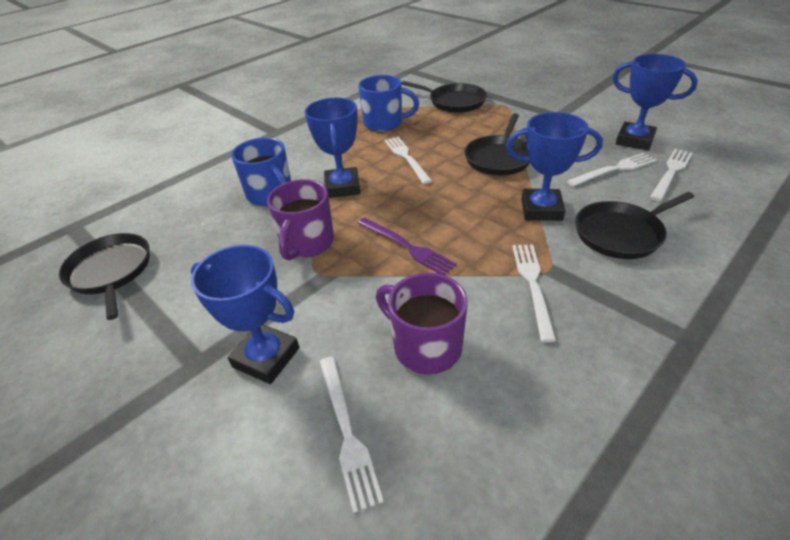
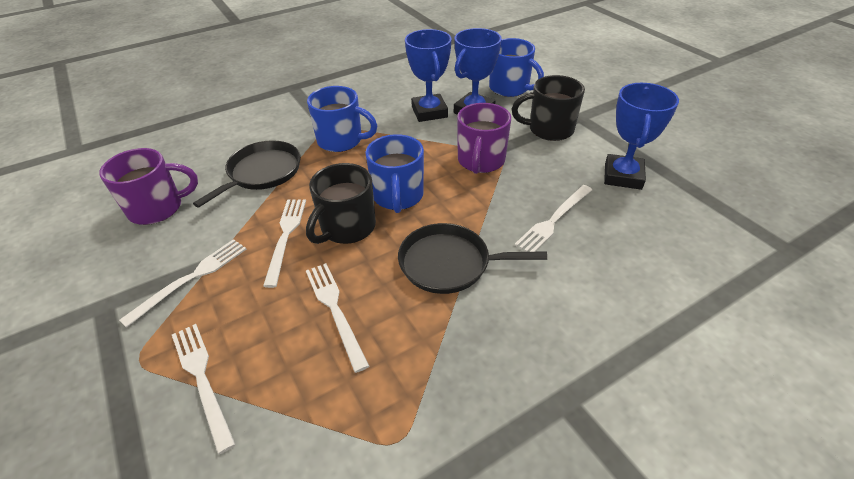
black mug: none = 0 -> [306,163,376,244] [512,75,585,141] = 2
black pan: [59,233,150,320] [401,81,487,113] [464,113,530,175] [575,192,694,259] = 4 -> [193,140,301,208] [398,223,547,294] = 2
blue mug: [231,138,291,206] [358,75,419,132] = 2 -> [307,86,377,152] [365,134,424,213] [489,38,544,97] = 3
blue trophy: [191,245,299,384] [304,97,360,198] [506,112,603,221] [613,54,698,151] = 4 -> [405,29,452,122] [454,28,502,115] [604,83,679,190] = 3
purple fork: [358,217,457,275] = 1 -> none = 0

